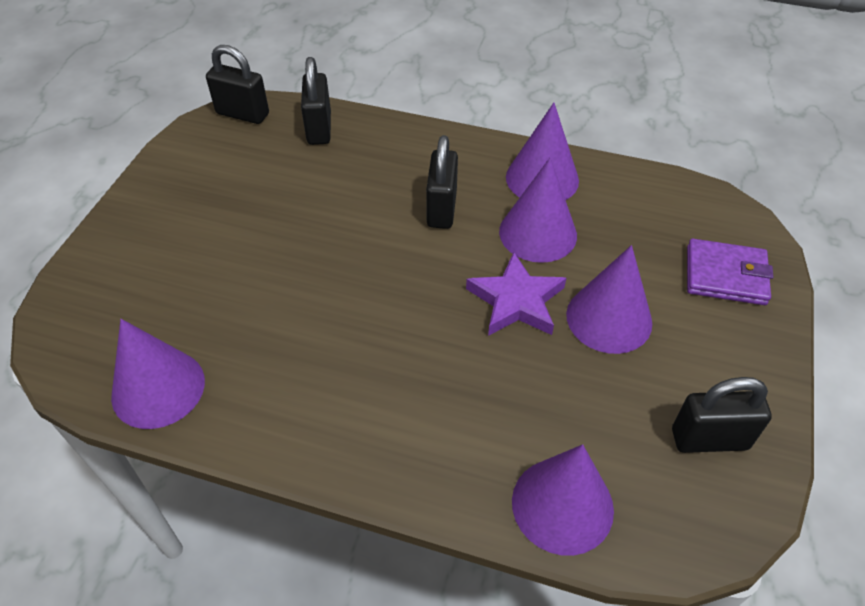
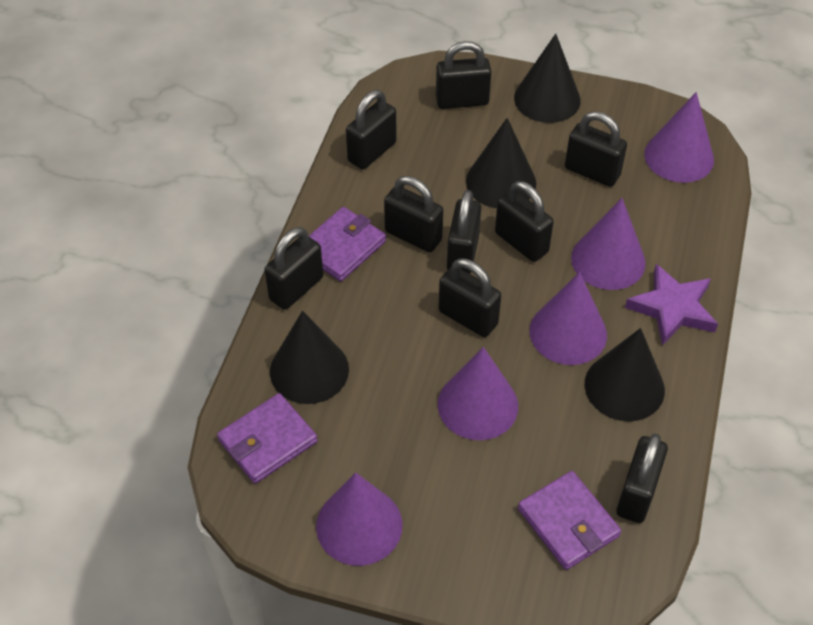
black cone: none = 0 -> [270,311,349,404] [466,118,536,208] [514,34,581,123] [585,328,665,421] = 4
black padlock: [206,45,269,124] [301,57,331,145] [426,135,458,229] [672,377,772,453] = 4 -> [264,227,323,310] [346,90,397,169] [384,176,443,252] [436,41,492,109] [439,259,501,337] [447,190,481,274] [495,181,554,262] [565,111,627,187] [617,433,668,523] = 9
purple wallet: [687,239,773,305] = 1 -> [217,393,318,484] [309,207,386,281] [518,471,621,570] = 3

